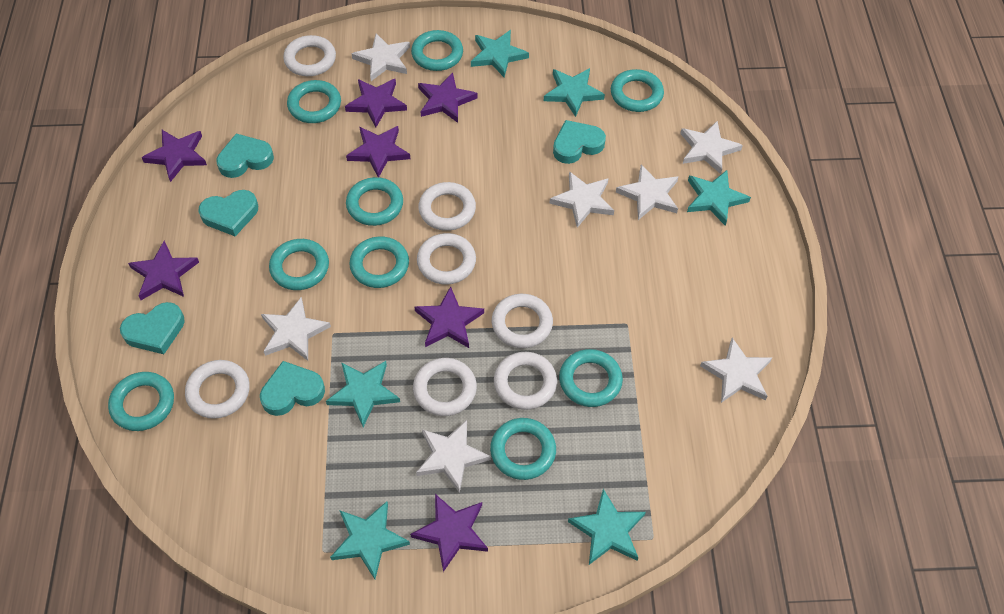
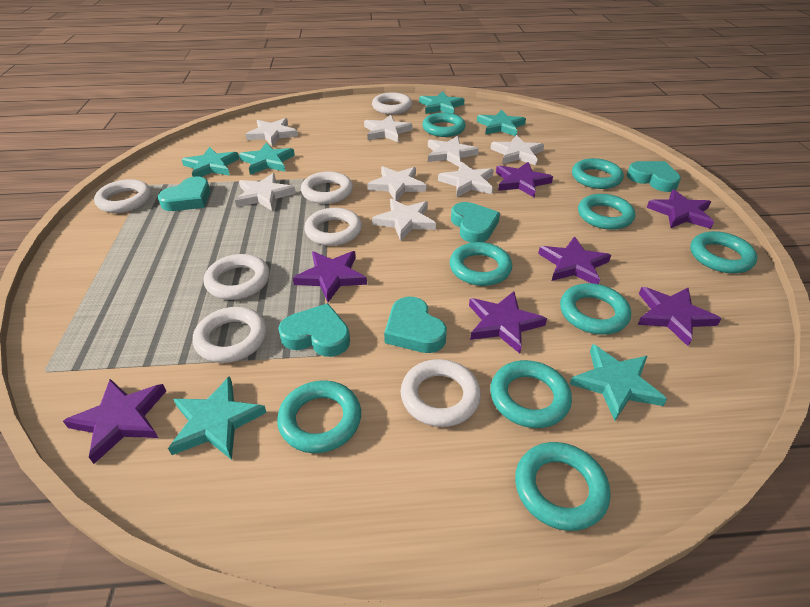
white star: [261,297,331,361] [351,33,410,81] [416,420,491,493] [549,171,614,228] [616,165,678,220] [680,121,743,174] [700,338,772,403] = 7 -> [235,173,296,211] [245,118,298,146] [364,115,413,143] [367,166,426,201] [372,199,436,241] [428,136,479,167] [438,162,494,197] [490,135,544,165] = 8

